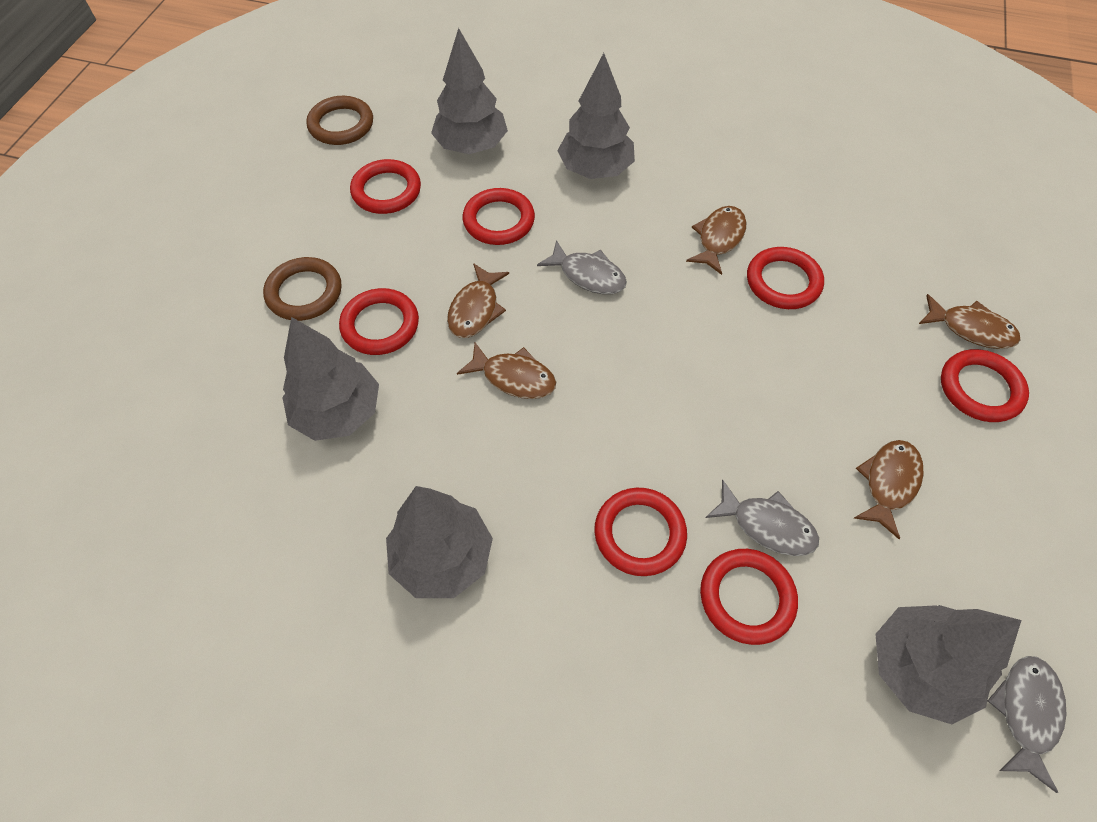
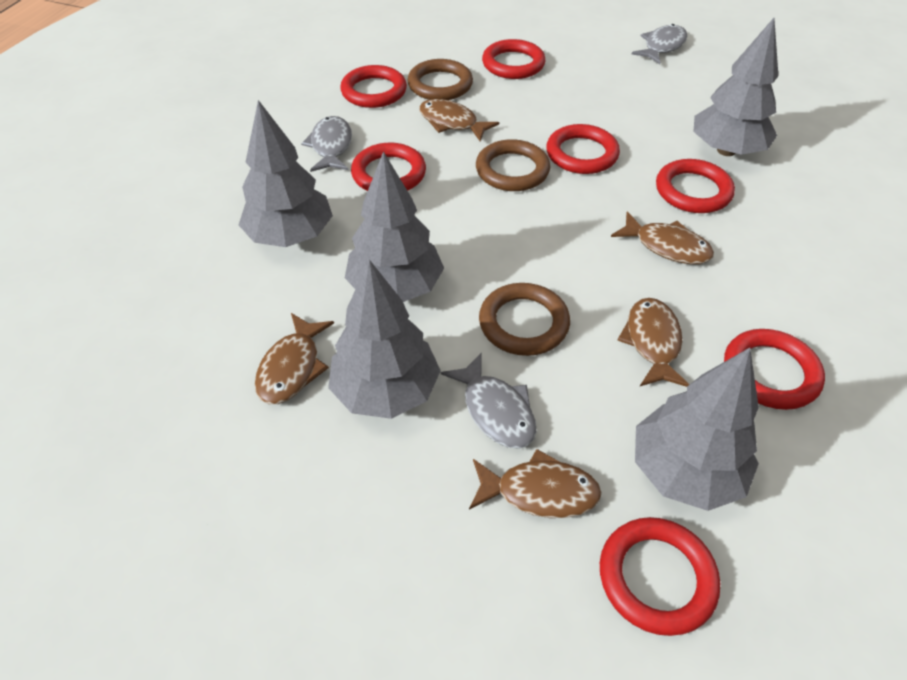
brown ring: [263,257,342,321] [306,96,373,145] = 2 -> [407,59,473,100] [476,139,550,191] [479,283,570,356] = 3

